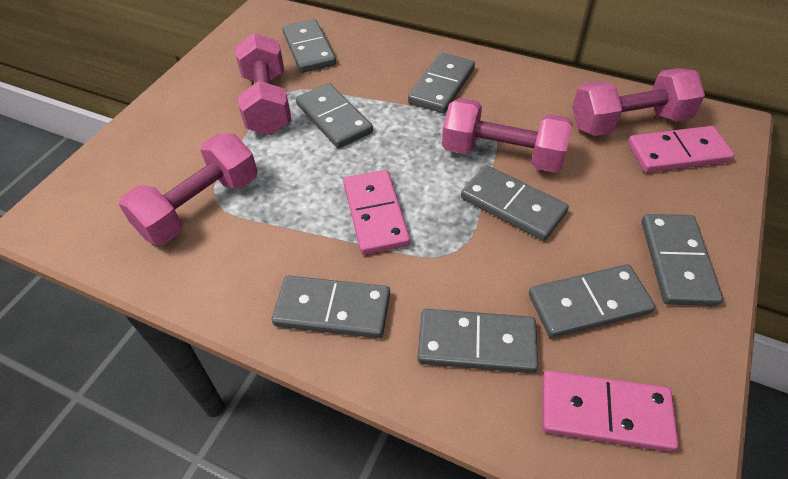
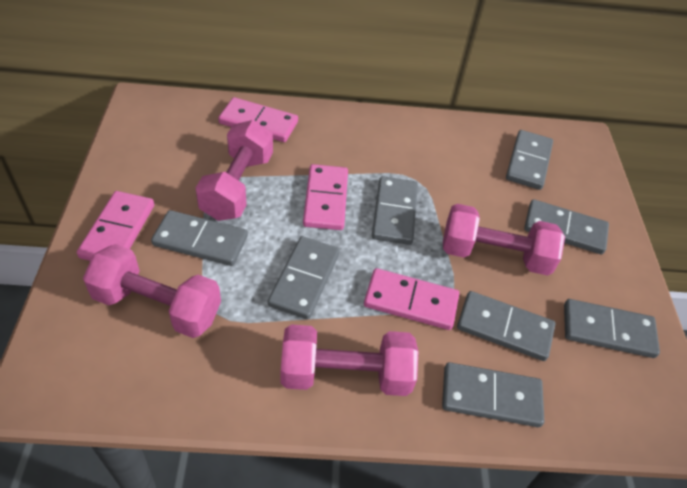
pink domino: [343,170,410,255] [542,370,678,452] [628,126,735,173] = 3 -> [77,191,154,261] [218,97,298,142] [303,164,348,230] [364,268,459,330] = 4

